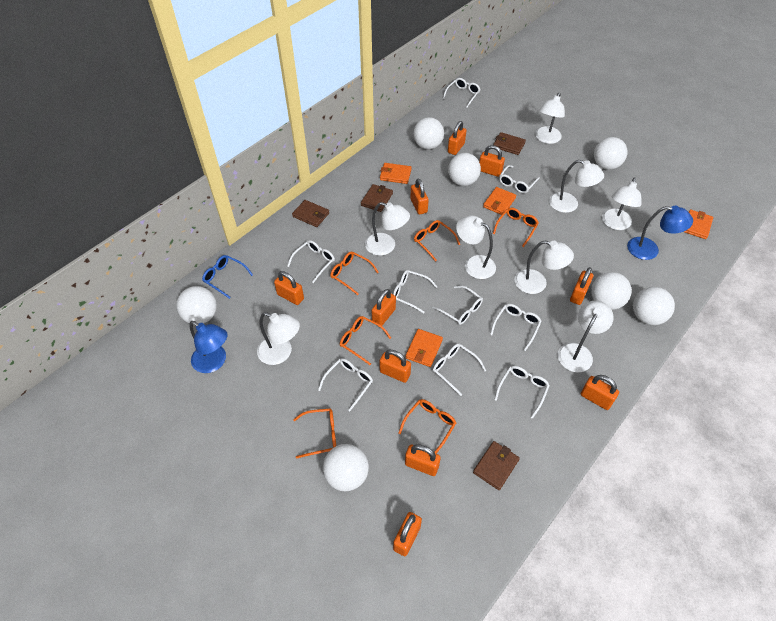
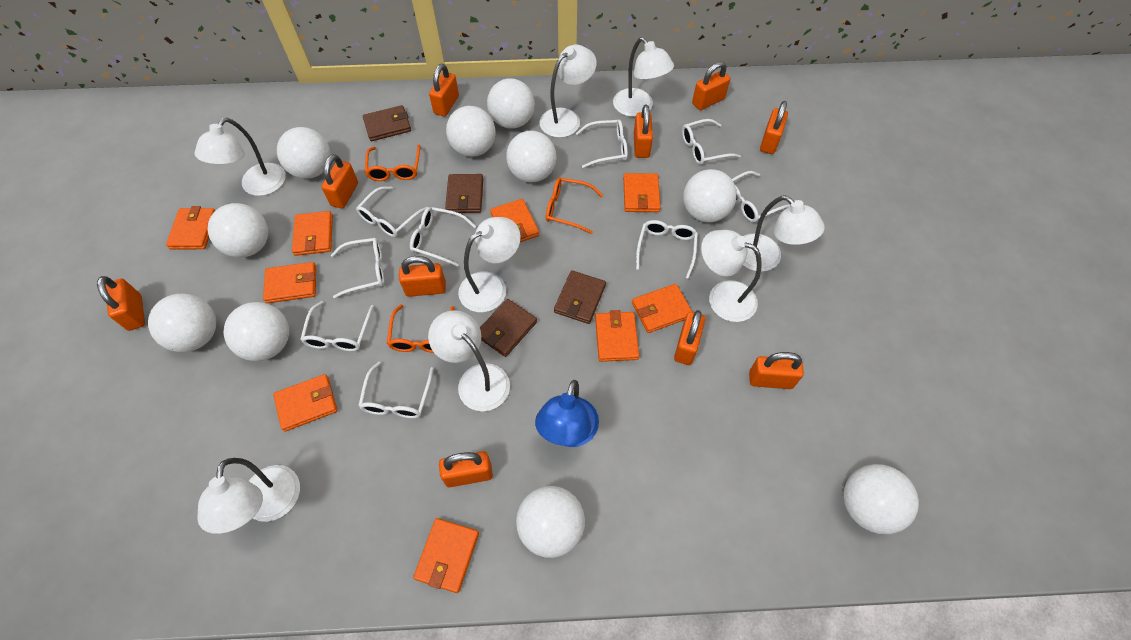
blue glasses: [202,255,253,299] = 1 -> none = 0
blue lamp: [190,321,228,373] [627,206,693,260] = 2 -> [535,380,599,447] = 1
orange glasses: [293,408,336,459] [330,252,379,295] [340,316,391,365] [398,399,456,453] [414,220,460,262] [493,208,539,247] = 6 -> [365,145,420,181] [387,304,454,353] [546,178,604,234] = 3
orange wallet: [380,163,412,184] [405,329,443,367] [483,187,516,215] [684,209,713,239] = 4 -> [166,206,215,249] [263,262,316,303] [273,374,337,432] [292,211,333,256] [413,518,479,593] [490,199,539,242] [595,310,639,362] [623,173,661,212] [632,284,692,333] = 9
white ball: [176,286,217,324] [323,444,369,491] [413,117,444,149] [448,153,481,186] [591,272,632,310] [594,137,627,170] [633,287,675,325] = 7 -> [148,294,216,352] [208,203,268,258] [223,302,289,361] [277,127,331,179] [446,106,496,157] [487,78,535,129] [506,131,556,182] [516,486,585,558] [683,169,737,223] [843,464,919,534] = 10

